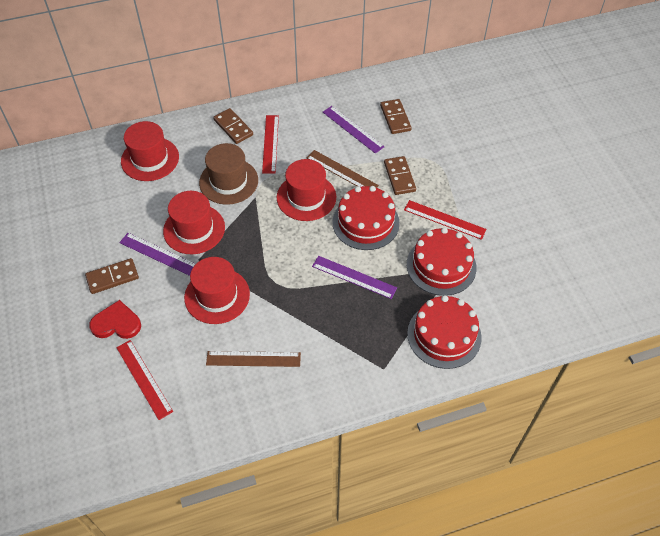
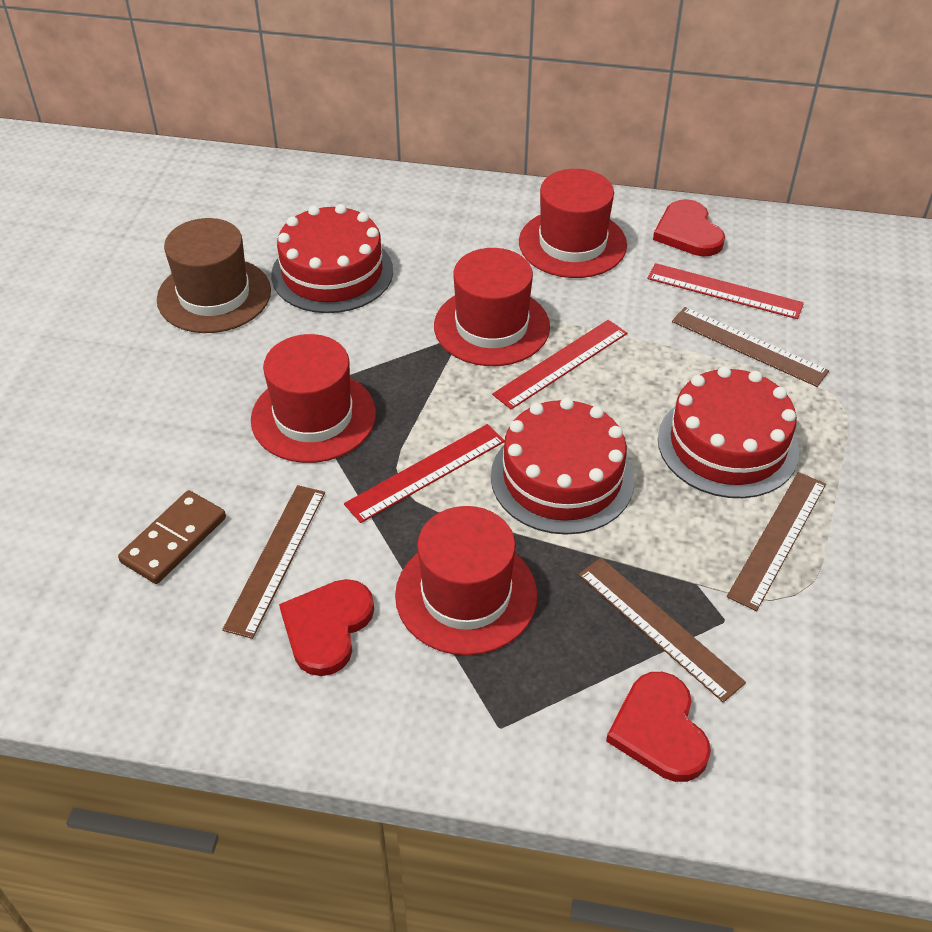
brown domino: [85,258,139,294] [213,108,253,144] [380,99,412,134] [384,156,416,195] = 4 -> [118,490,226,584] = 1
brown ruler: [206,351,301,367] [307,150,379,188] = 2 -> [222,485,325,639] [578,558,746,703] [672,307,829,387] [727,472,826,611] = 4
purple ruler: [119,233,195,276] [312,256,397,299] [323,106,384,154] = 3 -> none = 0
red heart: [89,300,141,339] = 1 -> [279,579,374,676] [606,672,711,782] [653,199,725,256] = 3

